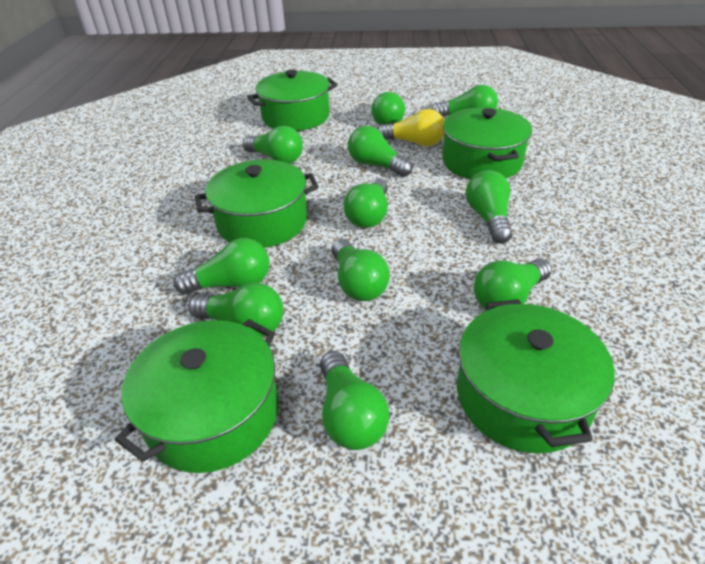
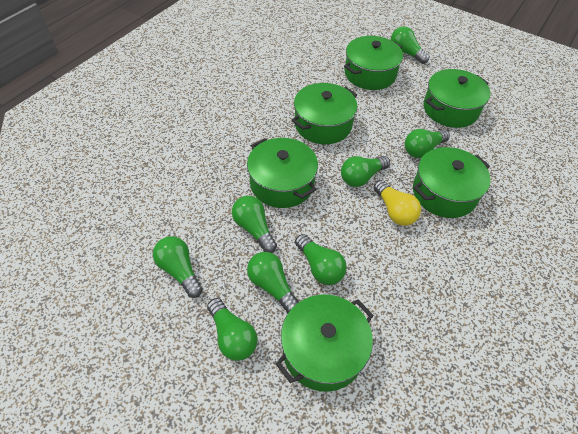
green light bulb: [174,238,269,294] [188,283,284,337] [243,126,303,164] [320,351,389,450] [331,239,390,301] [344,178,388,228] [348,126,413,177] [371,92,405,125] [432,85,498,116] [466,170,512,243] [474,258,552,309] = 11 -> [153,236,203,298] [207,298,258,361] [232,196,277,253] [247,252,299,313] [295,234,347,285] [341,156,390,187] [391,26,429,64] [405,129,450,158] = 8
green pot: [115,319,279,473] [195,159,319,248] [248,69,337,131] [442,107,532,179] [457,299,615,453] = 5 -> [247,138,318,208] [276,295,374,392] [291,83,357,144] [344,36,403,90] [413,147,491,218] [424,69,490,128] = 6

